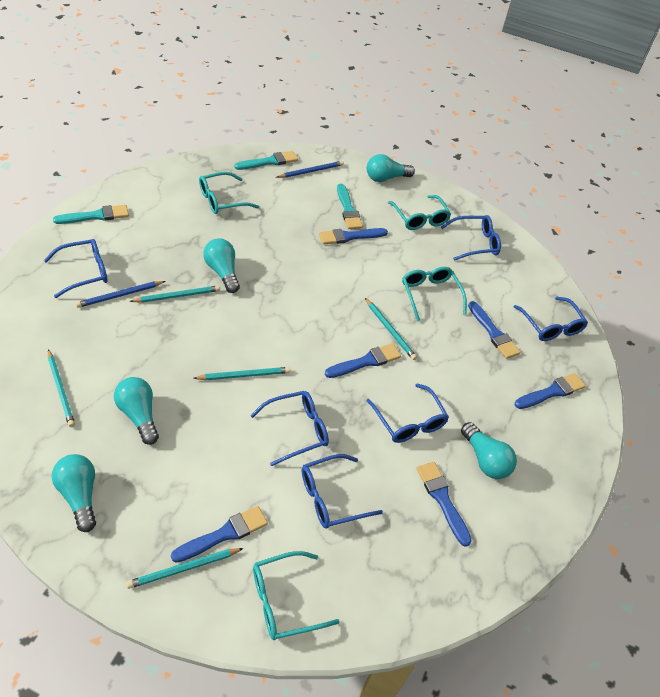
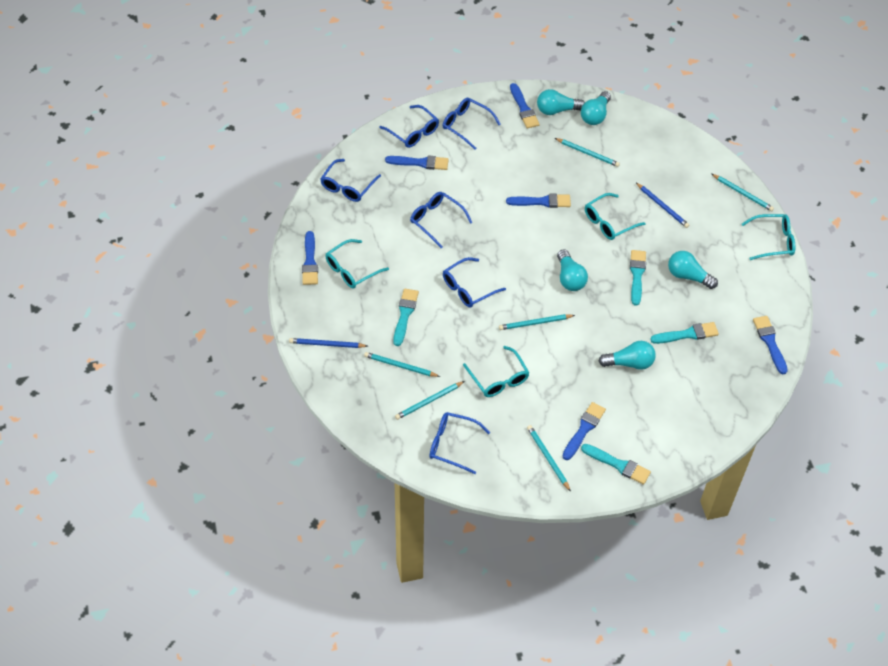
turquoise brush: [53,205,129,224] [234,151,298,170] [337,184,363,229] = 3 -> [393,288,419,346] [581,444,651,485] [630,250,646,306] [650,322,719,344] = 4
turquoise pencil: [48,349,75,427] [126,548,244,589] [129,285,220,303] [193,367,291,380] [365,298,417,360] = 5 -> [364,352,440,377] [395,381,465,420] [499,314,575,330] [527,425,571,492] [555,138,620,167] [712,174,774,211] = 6

